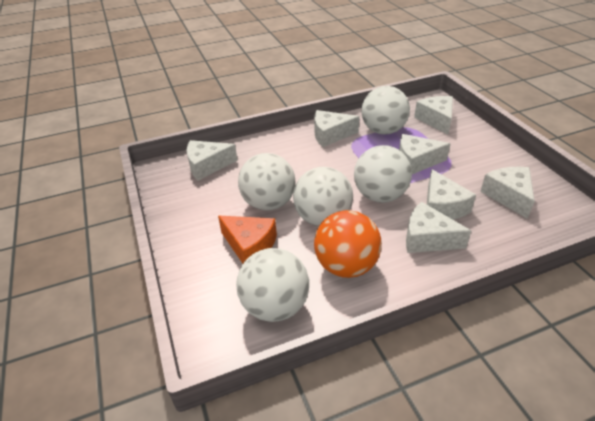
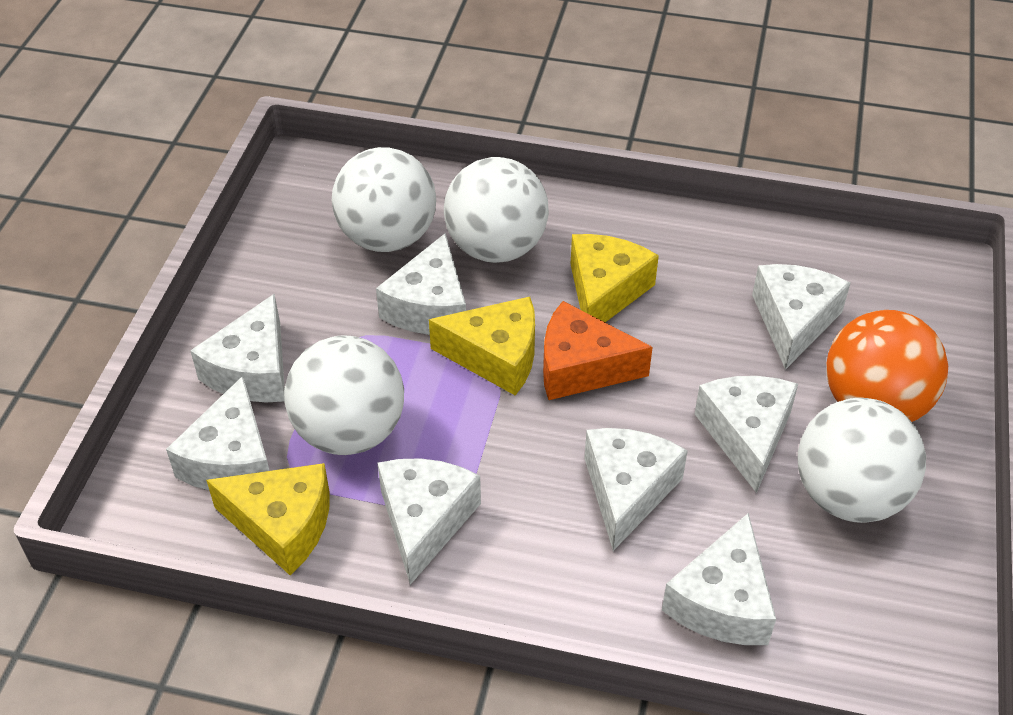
white ball: [236,248,309,322] [238,153,296,211] [293,167,353,226] [354,145,412,203] [362,86,410,135] = 5 -> [284,336,404,455] [332,147,436,252] [444,157,549,263] [798,398,926,523] = 4
white cheese: [187,140,237,181] [314,110,359,147] [399,134,451,174] [406,202,471,253] [414,96,453,135] [427,169,476,220] [480,167,535,219] = 7 -> [166,376,269,490] [190,294,285,402] [376,233,466,335] [378,458,481,585] [584,428,688,551] [662,513,776,645] [695,376,798,493] [752,264,850,370] = 8
yellow cheese: none = 0 -> [206,463,329,575] [429,297,535,396] [571,234,659,322] = 3

